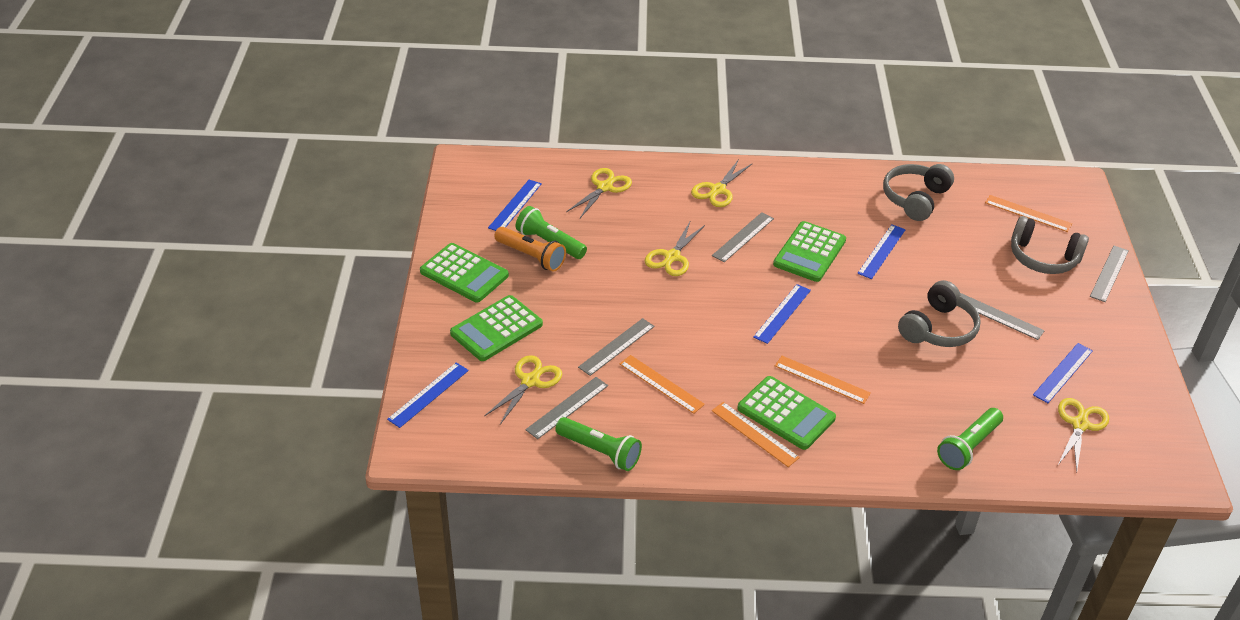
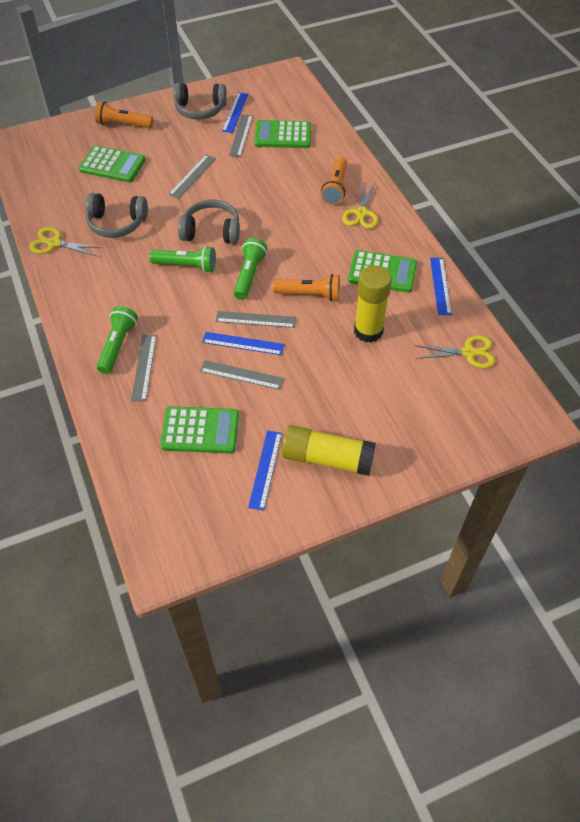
blue ruler: [387,363,469,428] [488,180,542,231] [753,284,811,344] [857,225,906,279] [1033,343,1093,403] = 5 -> [202,332,284,355] [222,92,248,133] [248,430,282,511] [430,258,452,315] = 4
orange flashlight: [494,227,566,272] = 1 -> [95,102,153,128] [273,274,340,301] [321,157,347,205] = 3
orange ruler: [620,355,705,414] [712,402,800,467] [775,356,871,404] [985,195,1072,232] = 4 -> none = 0
yellow glue stick: none = 0 -> [282,425,376,476] [354,265,392,343] = 2
yellow scissors: [484,355,562,424] [566,168,632,218] [645,220,705,276] [691,159,753,207] [1058,398,1109,472] = 5 -> [29,227,103,256] [342,182,378,229] [414,335,495,368] = 3

